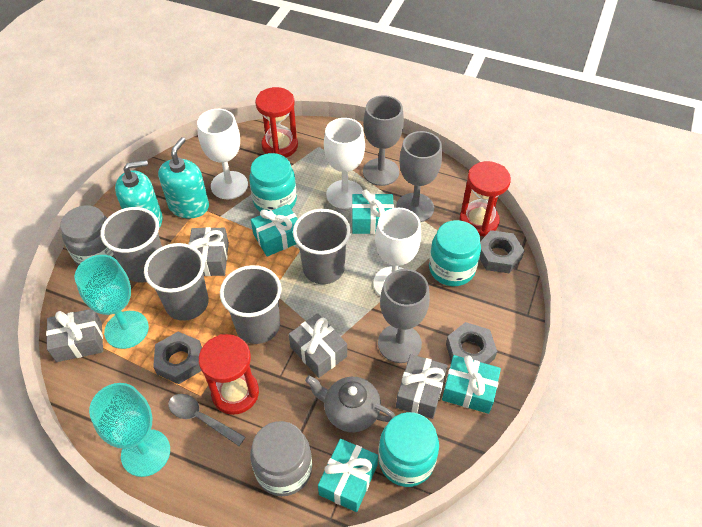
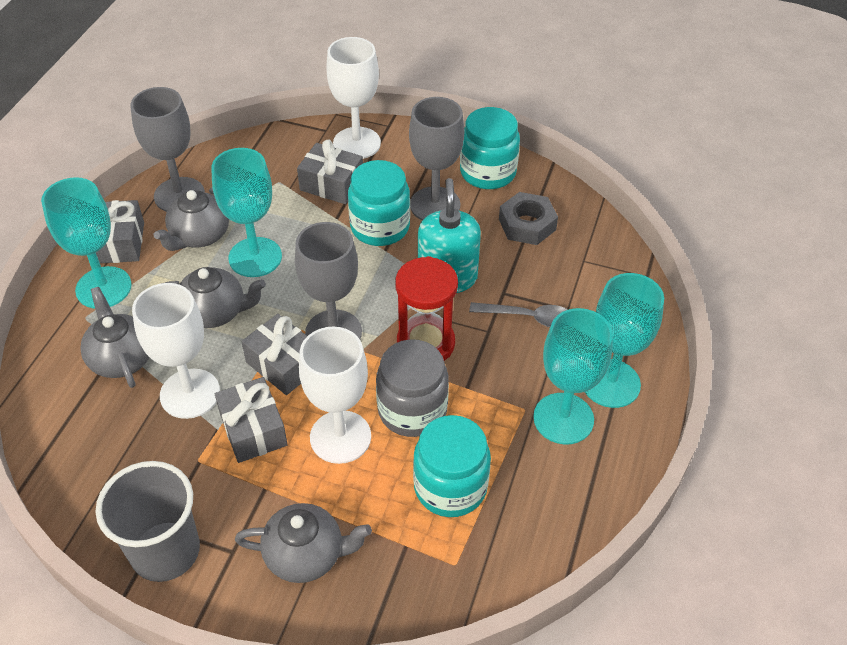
grey cup: [100,207,162,283] [144,243,209,321] [220,265,282,344] [293,209,351,284] = 4 -> [96,461,200,582] = 1
grey jar: [60,206,116,266] [250,421,312,496] = 2 -> [376,339,449,437] = 1
grey nut: [153,332,202,384] [446,322,497,364] [479,230,525,273] = 3 -> [499,192,558,245] = 1
grey teapot: [305,375,395,432] = 1 -> [80,287,150,388] [154,188,229,251] [165,267,266,328] [235,503,372,583] = 4
red hourglass: [199,334,259,415] [255,87,298,157] [459,161,511,236] = 3 -> [395,256,458,361] = 1
turquoise gift: [251,204,298,257] [318,439,378,512] [352,189,394,234] [442,355,501,414] = 4 -> none = 0
turquoise goblet: [75,255,149,349] [89,383,170,477] = 2 -> [41,177,132,309] [211,148,282,277] [533,308,613,445] [585,273,664,408] = 4
turquoise soap dispenser: [115,160,163,228] [158,137,209,218] = 2 -> [418,178,481,293] = 1

